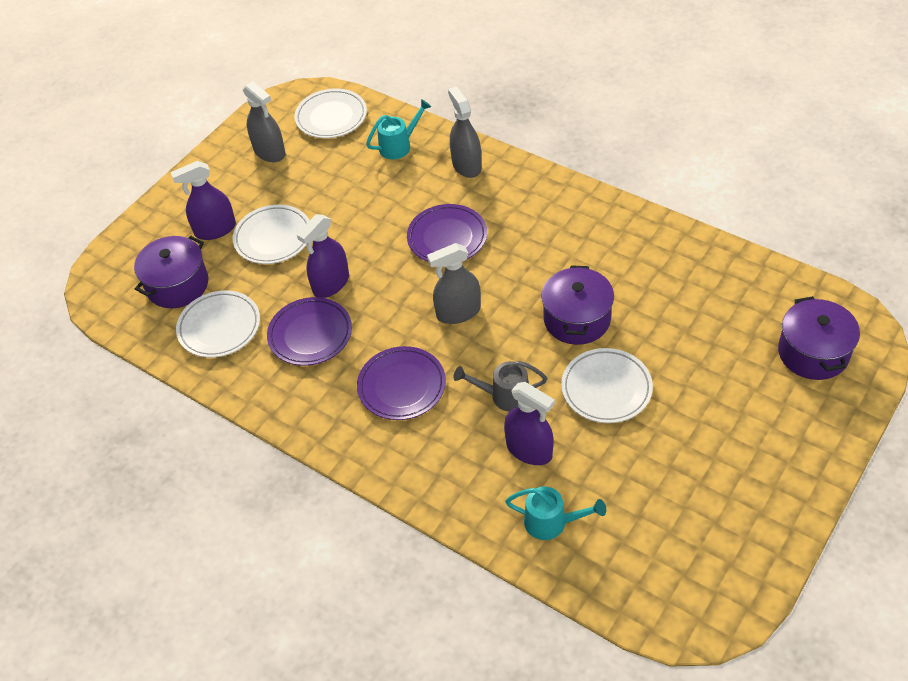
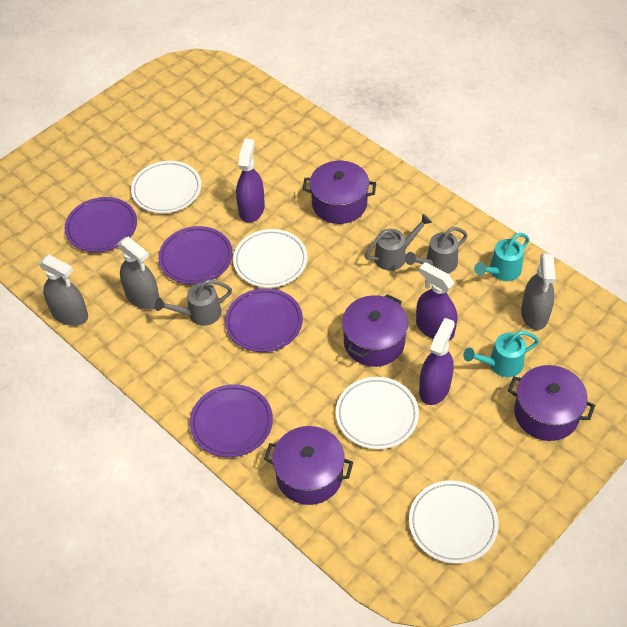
grey watering can: [453,361,547,412] = 1 -> [155,280,232,326] [365,214,432,271] [405,227,468,273] = 3
purple plate: [267,297,352,366] [357,346,446,420] [407,204,487,262] = 3 -> [65,197,137,253] [159,226,233,285] [190,384,273,457] [225,288,303,352] = 4
purple pot: [134,236,208,308] [541,265,614,345] [778,296,860,380] = 3 -> [264,426,353,505] [303,161,376,224] [342,294,408,367] [508,365,595,441] = 4

